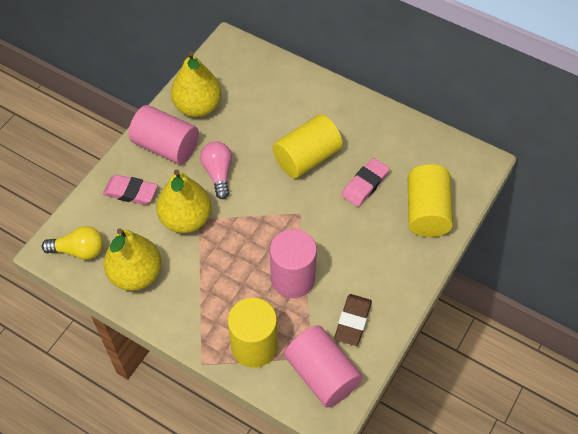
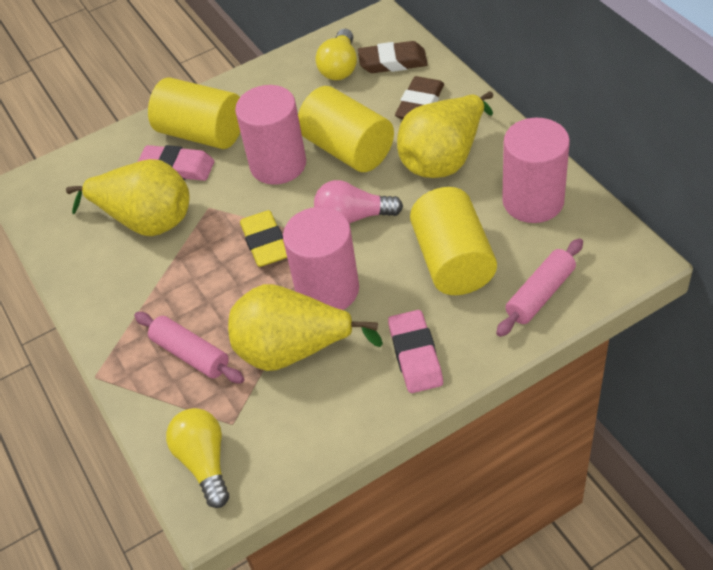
brown eraser: [334,294,372,346] = 1 -> [358,41,428,73] [395,76,444,119] = 2
pink rolling pin: none = 0 -> [134,312,245,384] [496,238,583,337] = 2
yellow eraser: none = 0 -> [240,210,287,267] = 1
yellow light bulb: [42,226,103,260] = 1 -> [166,408,229,508] [316,29,357,80] = 2

